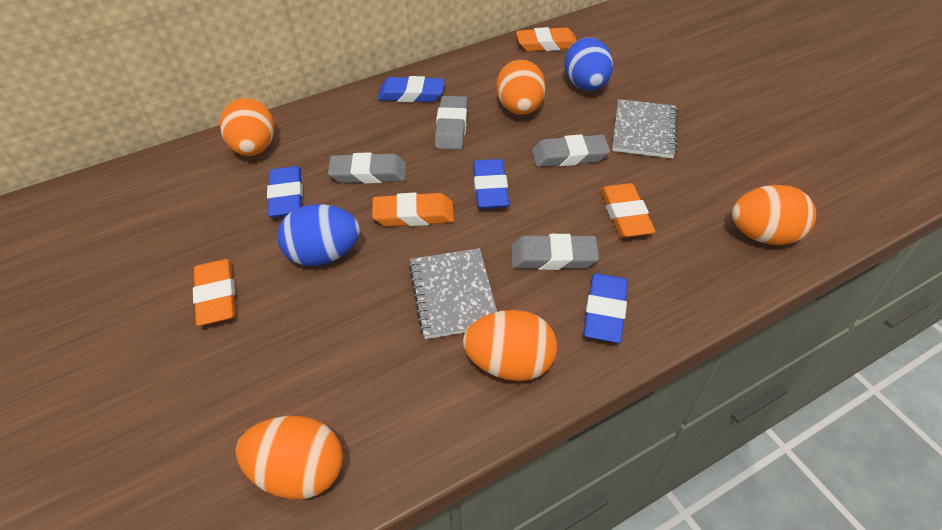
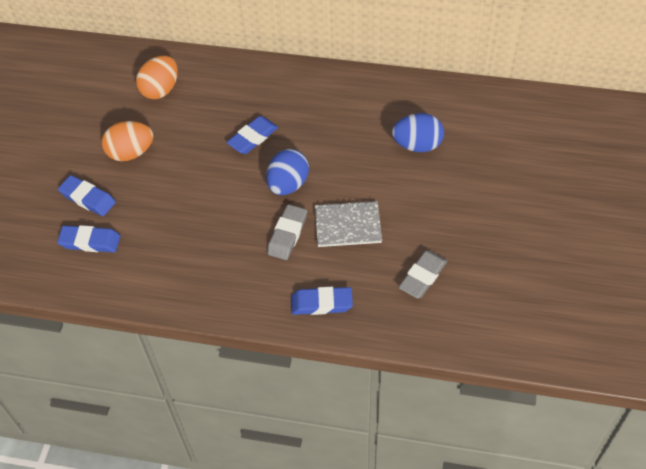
grey eraser: [328,152,406,184] [435,96,468,150] [511,234,599,270] [532,134,610,167] = 4 -> [267,204,307,260] [398,250,447,298] = 2
grey notebook: [409,248,497,339] [612,99,678,158] = 2 -> [315,201,382,247] = 1
orange egg: [220,98,274,156] [236,416,343,499] [463,310,557,381] [496,60,546,115] [732,185,816,245] = 5 -> [102,121,153,161] [136,56,178,99] = 2
orange eraser: [193,259,236,326] [372,193,454,226] [516,27,577,52] [600,183,656,238] = 4 -> none = 0

